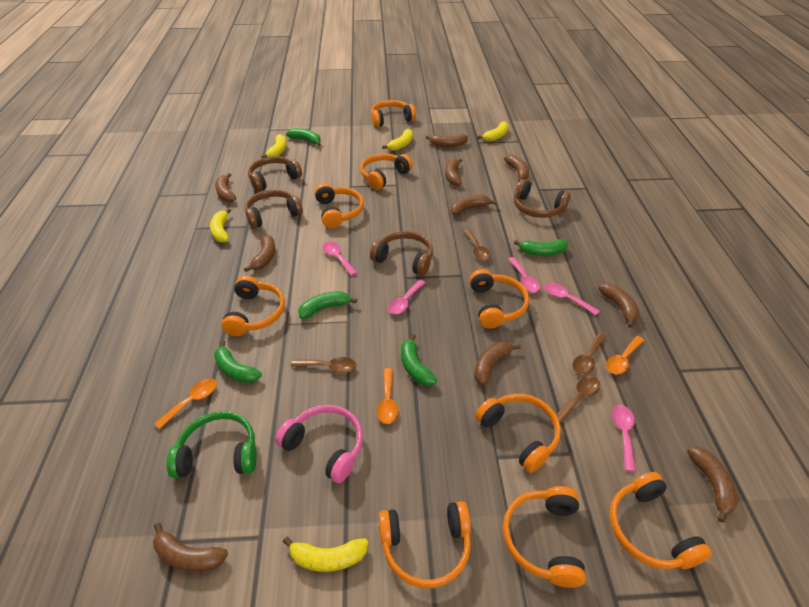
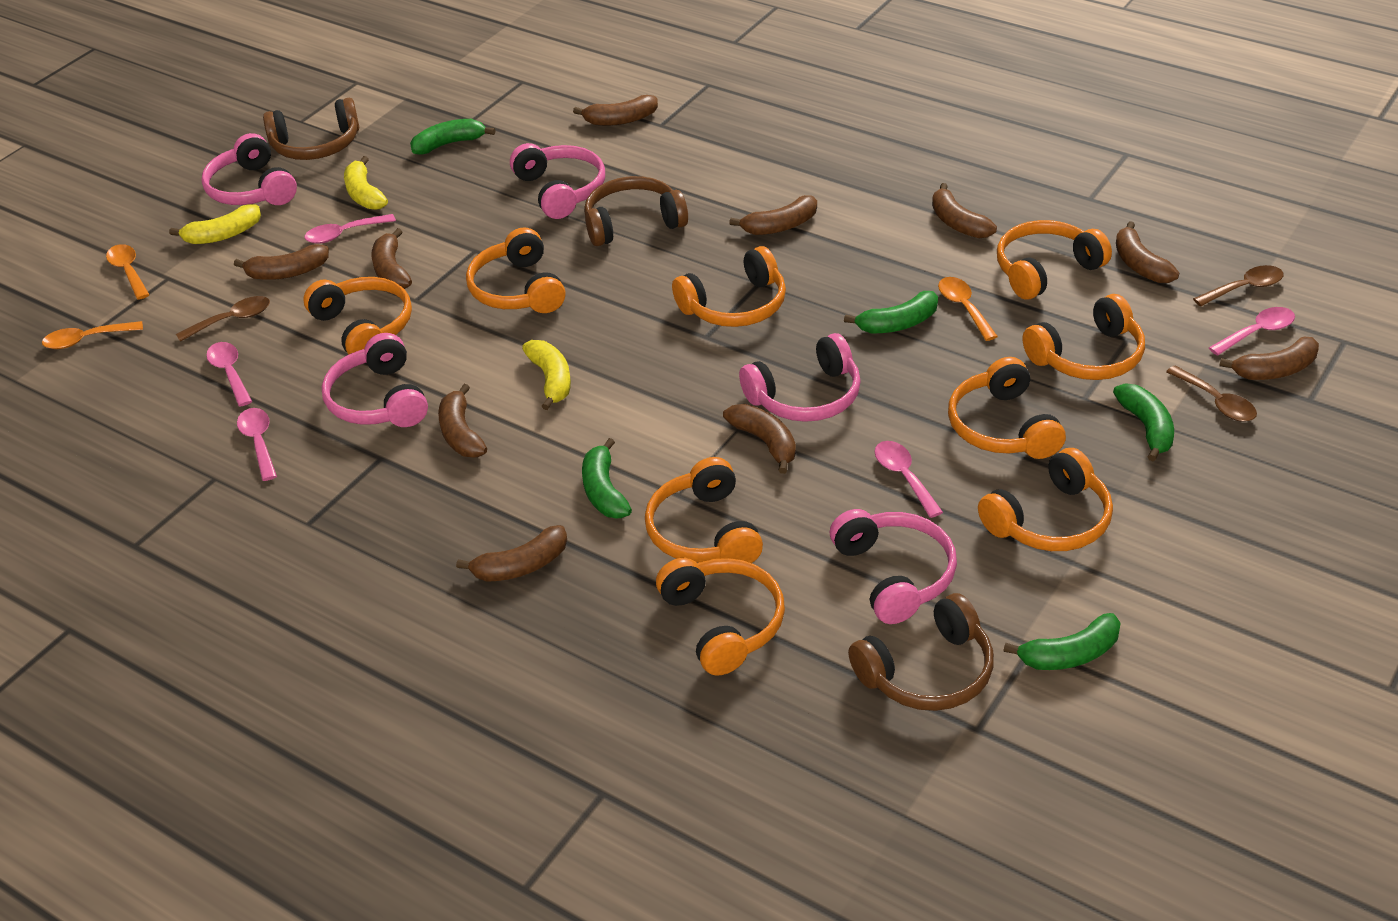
brown headphones: [245,190,303,229] [248,156,302,192] [370,231,433,276] [514,179,571,218] = 4 -> [263,98,359,160] [584,176,688,246] [848,593,994,711] = 3
brown spoon: [291,357,356,373] [463,229,491,261] [556,376,600,424] [573,333,606,375] = 4 -> [176,296,270,342] [1166,366,1257,422] [1193,265,1284,307] = 3
green headphones: [167,411,257,478] = 1 -> none = 0
pink headphones: [275,405,363,483] = 1 -> [201,133,297,205] [322,333,428,427] [510,143,605,219] [739,333,861,422] [830,509,957,624] = 5
yellow banana: [210,208,231,243] [261,134,287,158] [283,537,368,572] [382,129,413,151] [477,121,508,142] = 5 -> [169,204,261,244] [344,156,388,210] [522,340,571,410] = 3

